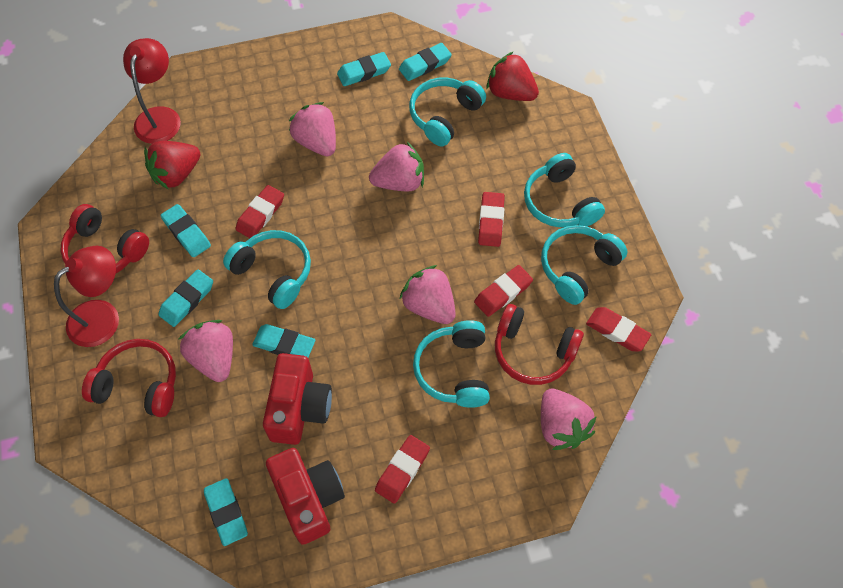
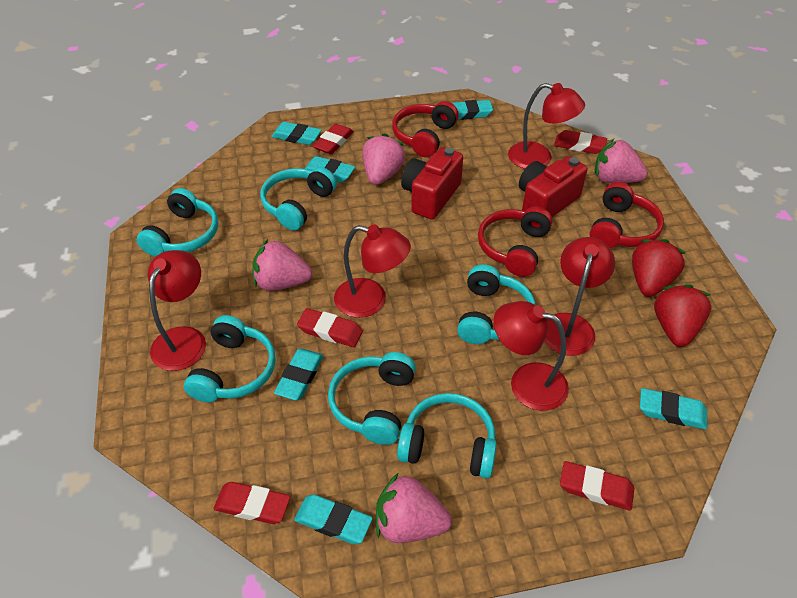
pink strawberry: [179,320,233,382] [289,102,336,156] [369,142,424,192] [400,265,456,324] [541,389,597,450] = 5 -> [252,239,312,291] [362,133,405,185] [376,473,452,543] [595,139,648,183] = 4
red lamp: [54,246,119,347] [123,38,181,144] = 2 -> [148,250,206,371] [334,225,411,318] [494,301,569,411] [508,83,585,169] [544,237,615,356] = 5
turquoise headphones: [223,230,311,309] [409,77,486,146] [413,320,490,408] [524,153,605,227] [541,225,627,305] = 5 -> [137,188,218,256] [184,315,276,402] [260,167,337,230] [328,352,416,445] [397,393,497,479] [457,264,536,344] = 6

